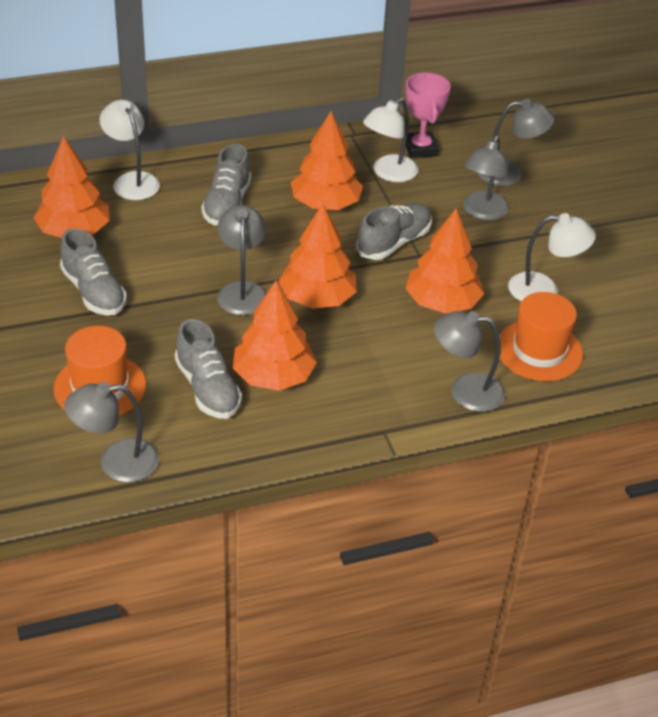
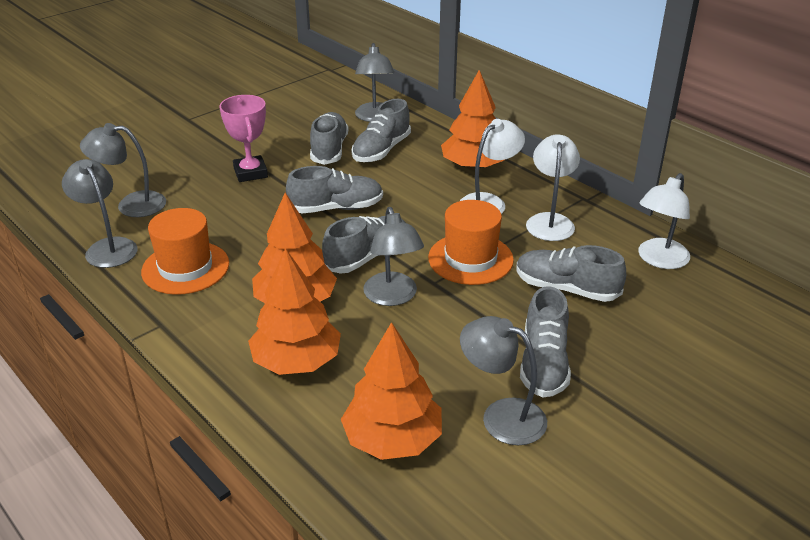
grey shoe: [60,228,127,316] [175,319,242,419] [201,144,251,225] [356,203,432,260] = 4 -> [286,166,383,213] [310,112,348,165] [322,216,406,274] [352,99,411,162] [517,245,626,302] [520,286,571,397] = 6
orange tree: [34,136,110,238] [233,281,317,391] [278,203,357,309] [291,111,363,210] [405,209,484,313] = 5 -> [248,248,341,375] [252,192,337,303] [341,322,442,460] [441,70,504,170] = 4

